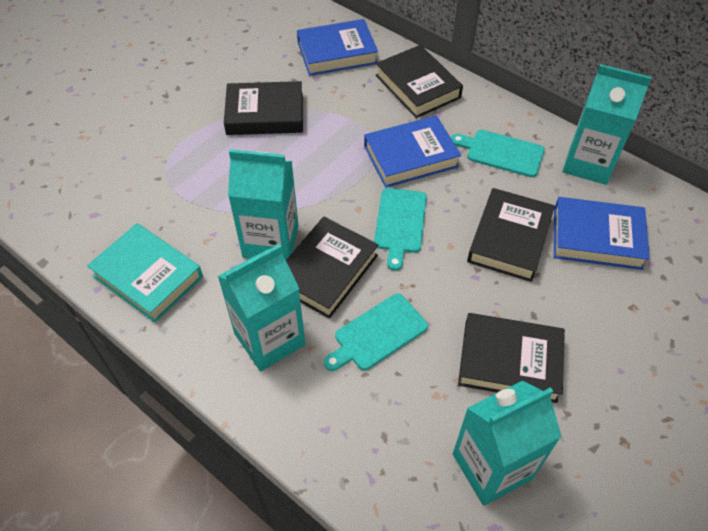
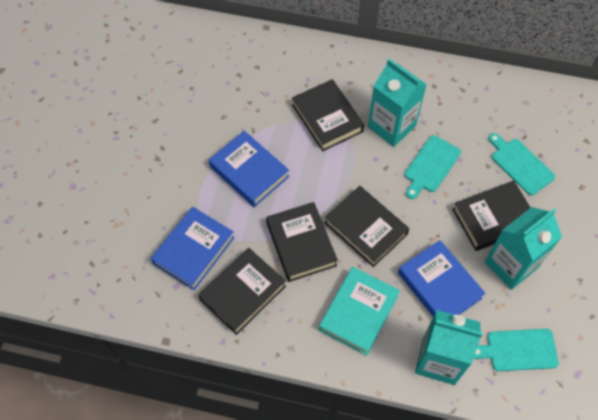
turquoise carton: [218,244,305,371] [228,149,299,260] [453,381,562,506] [562,64,652,185] = 4 -> [368,59,427,147] [415,310,483,385] [485,207,562,290] = 3

